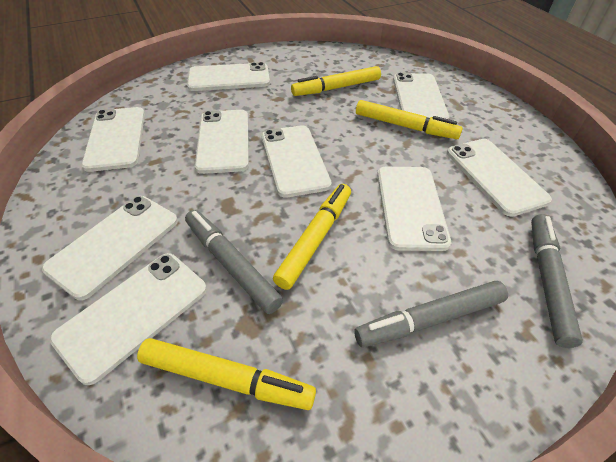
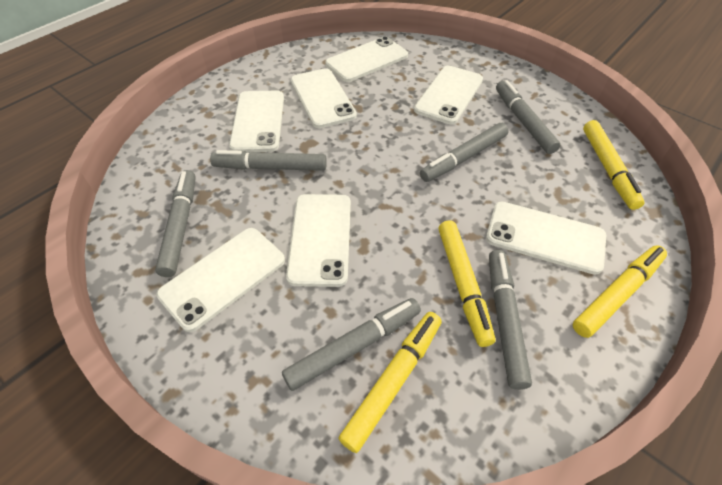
grey marker: [185,210,283,314] [354,281,508,347] [531,214,583,348] = 3 -> [155,170,196,277] [210,150,327,171] [282,298,421,391] [420,123,509,182] [489,250,532,390] [496,80,561,154] = 6
white phone: [42,196,178,300] [50,253,207,385] [81,107,145,172] [187,62,270,91] [195,110,249,174] [262,125,332,198] [377,167,451,251] [393,73,449,119] [447,139,552,217] = 9 -> [156,228,285,332] [229,90,284,152] [286,194,351,287] [291,68,357,128] [325,36,408,82] [414,65,483,124] [486,201,606,275] = 7

